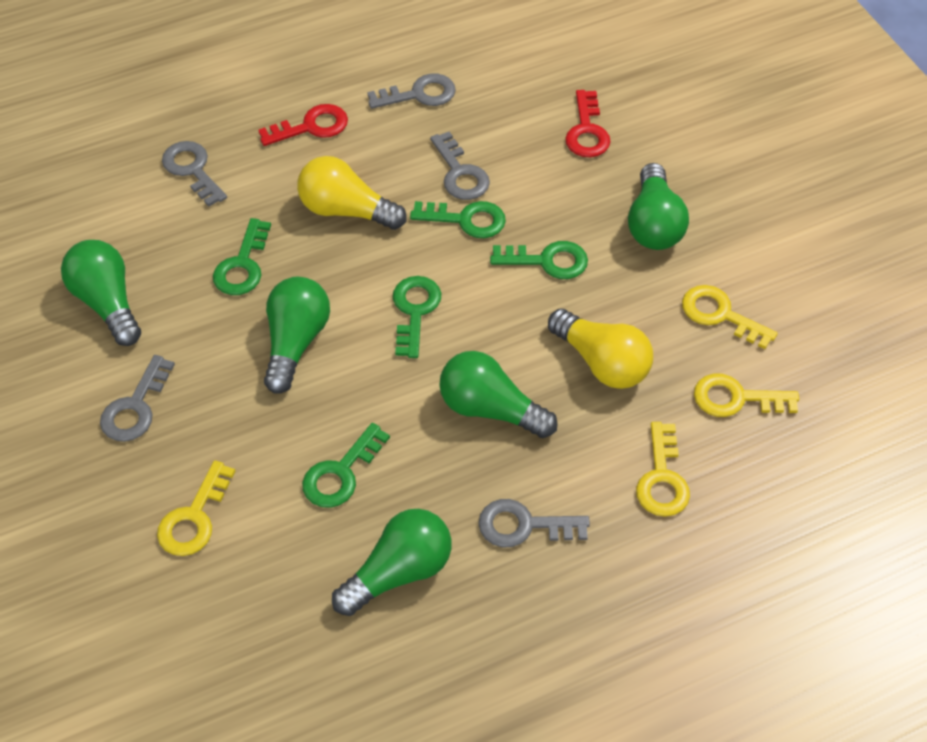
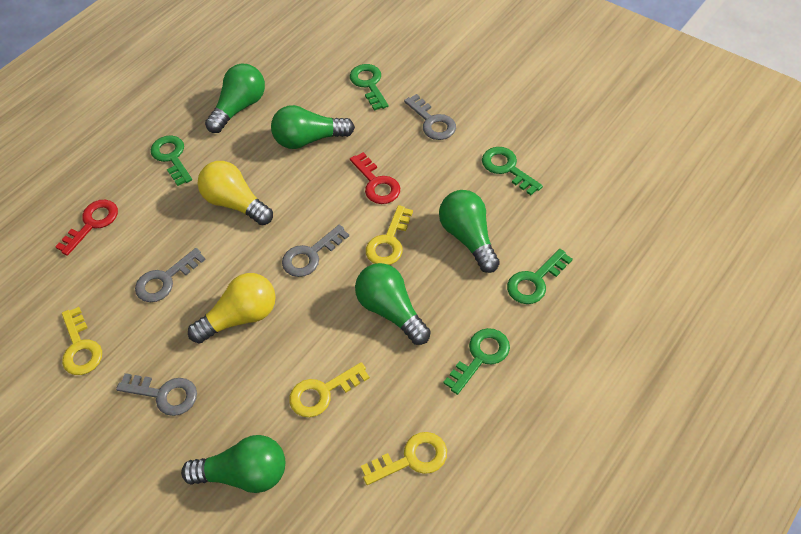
grey key: [100,355,175,442] [162,141,227,207] [367,73,456,109] [430,132,490,200] [478,499,590,547] = 5 -> [116,373,197,416] [135,248,206,302] [282,225,349,277] [404,94,456,140] = 4

